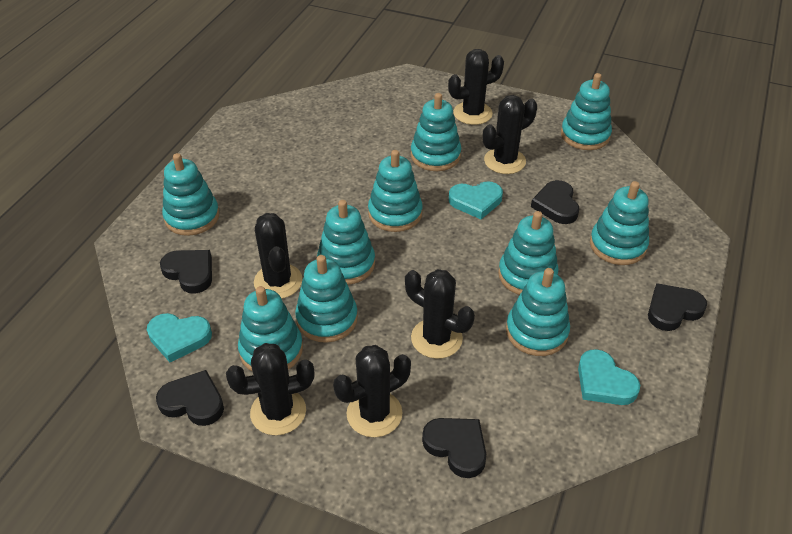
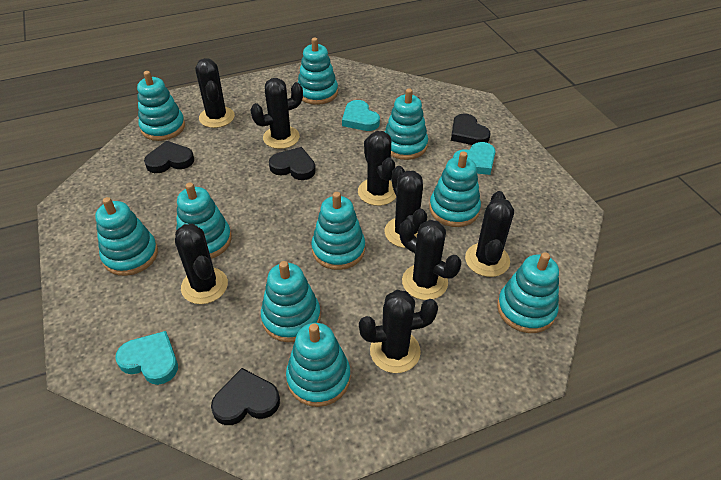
black cactus: [226,343,314,435] [254,213,303,299] [333,345,411,437] [405,269,475,359] [448,49,504,125] [483,95,537,174] = 6 -> [175,224,228,304] [195,58,235,128] [251,78,303,149] [358,131,396,206] [359,290,438,373] [385,166,427,248] [400,219,461,300] [465,191,514,277] = 8
black heart: [156,370,224,426] [160,250,212,294] [422,418,486,478] [531,180,579,224] [648,283,707,331] = 5 -> [144,141,194,173] [211,368,280,425] [269,147,316,180] [451,113,490,145] = 4

